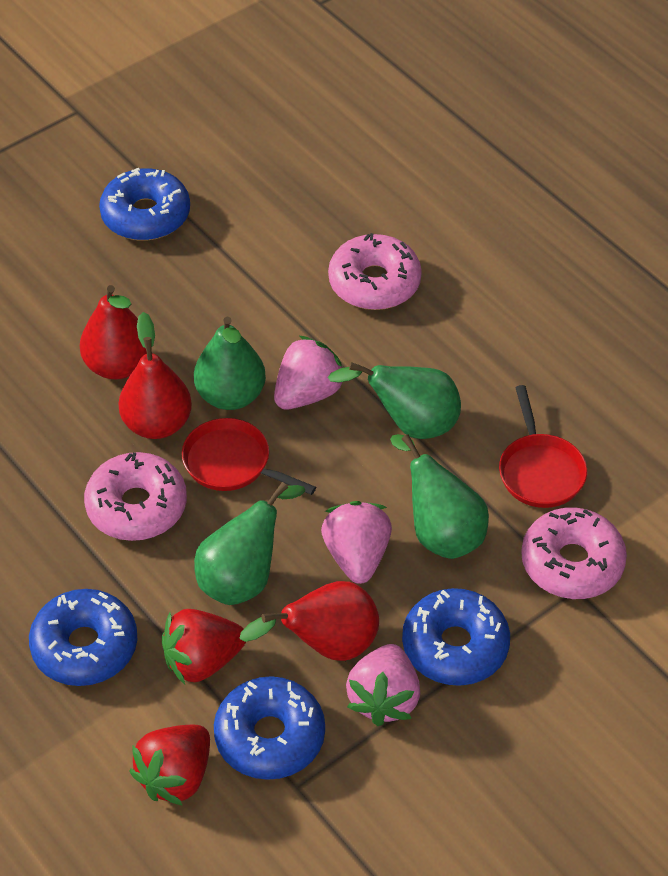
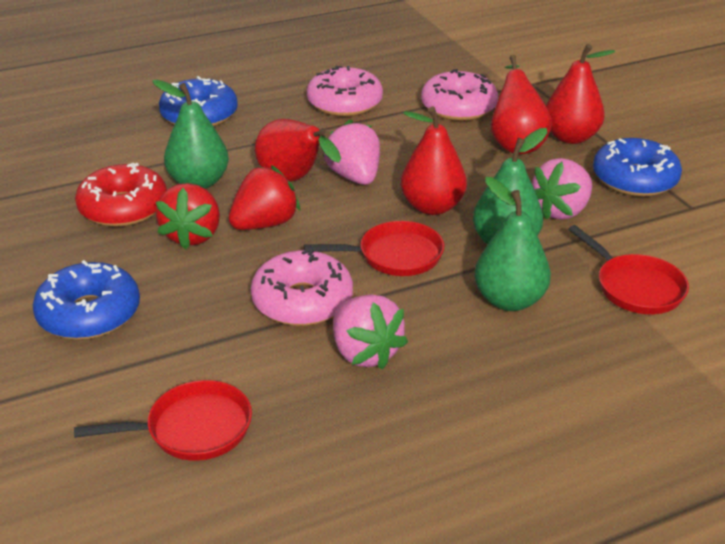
blue donut: [29,589,137,686] [99,168,190,241] [214,676,325,780] [402,588,510,686] = 4 -> [33,260,140,340] [159,76,238,126] [593,138,682,197] = 3
green pear: [194,316,266,410] [194,482,305,605] [328,362,461,439] [390,434,489,559] = 4 -> [153,80,229,189] [473,128,547,245] [474,177,551,311] = 3
red donut: none = 0 -> [75,163,167,227] = 1
red pan: [182,418,316,495] [499,385,587,508] = 2 -> [74,380,252,461] [304,221,444,276] [568,225,689,314] = 3
red pear: [80,285,147,380] [119,312,192,439] [239,581,379,661] = 3 -> [255,119,341,182] [401,107,467,215] [491,55,552,154] [546,44,615,144] = 4

